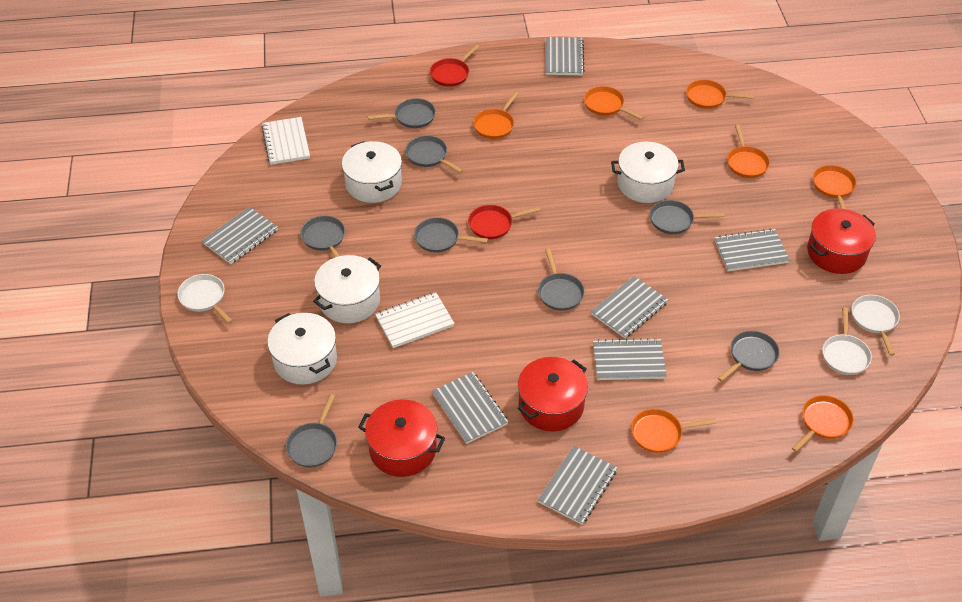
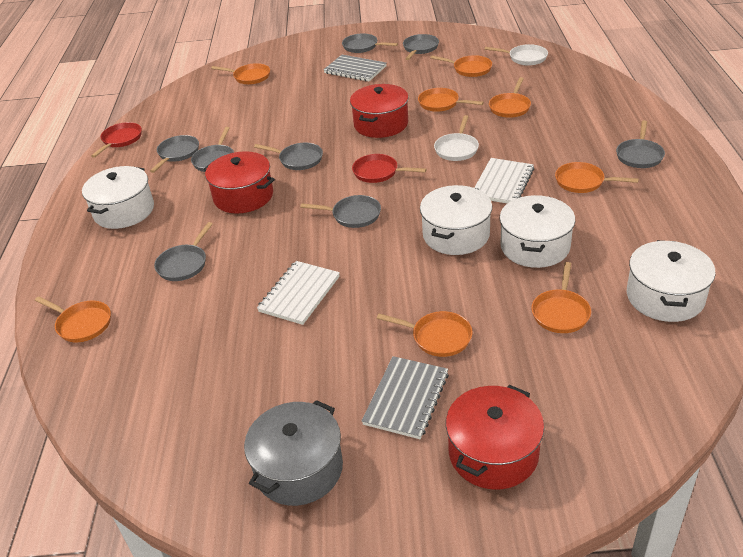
grey notebook: [202,207,278,264] [432,372,508,444] [538,446,617,525] [545,37,585,76] [591,276,668,338] [593,338,667,380] [715,229,790,271] = 7 -> [323,55,386,81] [362,356,449,439] = 2
grey pot: none = 0 -> [244,400,343,506] = 1
orange pan: [473,92,519,139] [584,86,644,120] [631,409,716,453] [686,80,754,109] [727,125,770,178] [792,395,854,452] [813,165,857,209] = 7 -> [35,296,111,342] [211,63,270,85] [377,311,472,357] [418,88,484,112] [430,55,492,77] [489,77,531,118] [531,262,591,333] [555,162,639,193] = 8
white pan: [177,274,233,324] [822,308,872,375] [852,295,900,356] = 3 -> [434,115,479,161] [485,44,548,65] = 2

